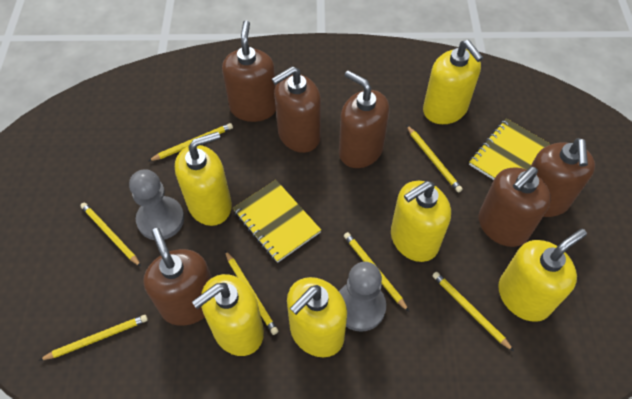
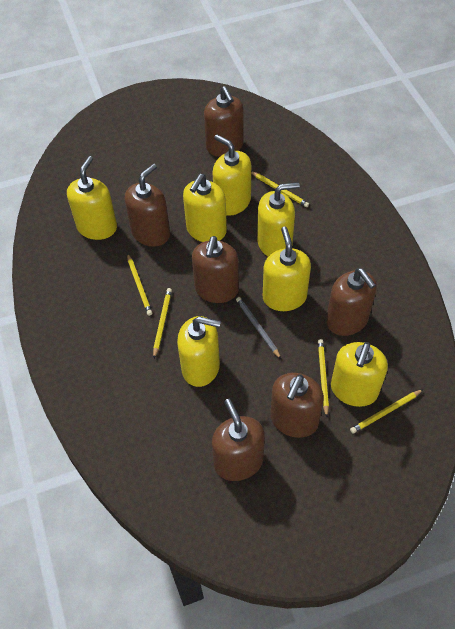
grey pawn: [129,169,184,240] [339,262,386,332] = 2 -> none = 0
grey pencil: none = 0 -> [236,297,281,359] = 1
yellow notebook: [233,180,321,263] [469,118,550,180] = 2 -> none = 0
yellow pencil: [40,315,148,360] [80,202,141,267] [148,123,233,161] [225,251,278,335] [344,232,409,312] [406,125,463,192] [432,272,514,351] = 7 -> [127,253,152,316] [153,288,172,358] [251,171,309,207] [318,339,329,417] [350,389,423,434] = 5
yellow soap dispenser: [175,132,232,226] [192,274,264,356] [287,277,347,357] [391,181,451,262] [423,40,483,124] [498,229,587,322] = 6 -> [67,156,117,240] [177,316,221,387] [183,174,227,242] [213,135,251,216] [257,182,300,257] [263,226,311,311] [331,342,388,407] = 7

